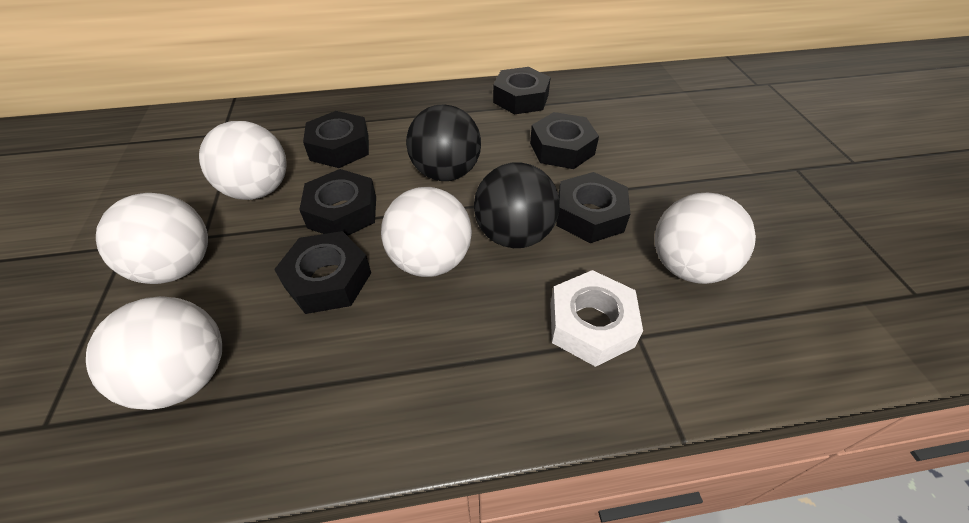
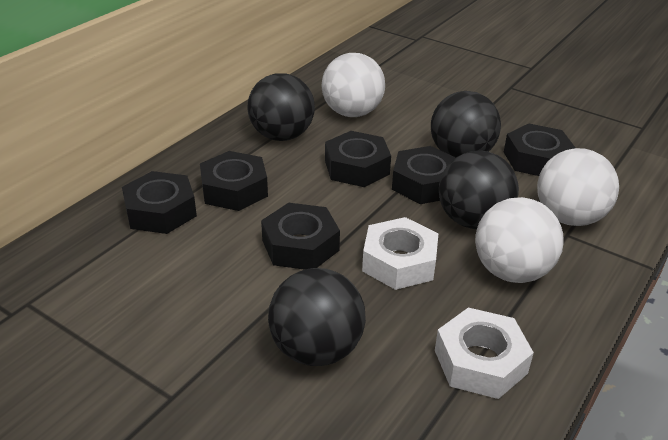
black ball: [406,105,481,181] [474,162,560,248] = 2 -> [247,73,315,141] [268,268,366,366] [431,91,501,158] [439,151,519,229] = 4
white ball: [86,296,222,410] [96,193,208,284] [199,121,286,200] [381,187,472,277] [655,193,756,284] = 5 -> [322,53,385,117] [475,197,564,283] [537,148,619,226] = 3
white nut: [550,270,643,367] = 1 -> [362,217,439,290] [435,307,534,399] = 2

